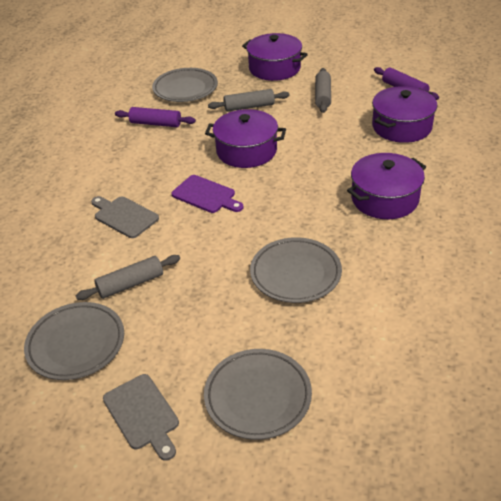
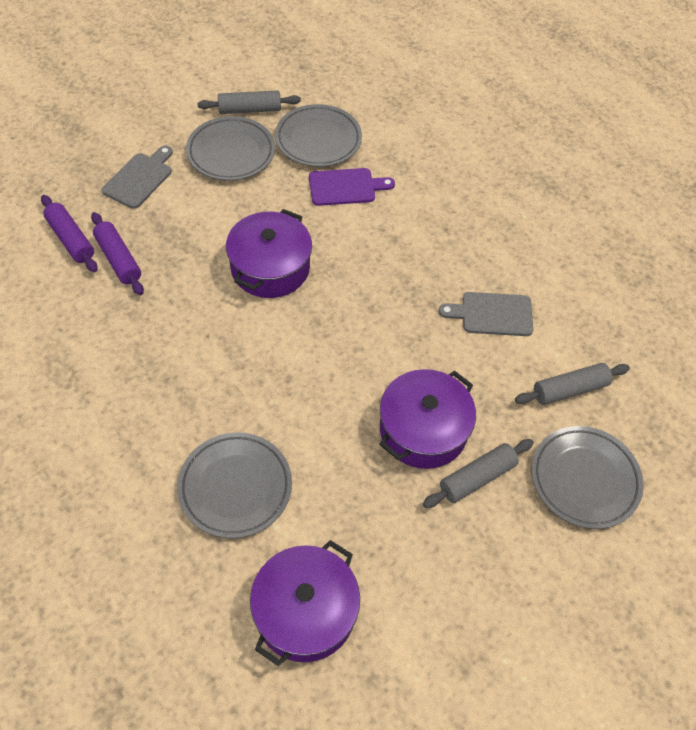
purple pot: [205,109,286,168] [242,33,308,81] [347,153,426,219] [372,86,438,143] = 4 -> [226,209,312,298] [250,540,360,666] [379,369,476,469] = 3

